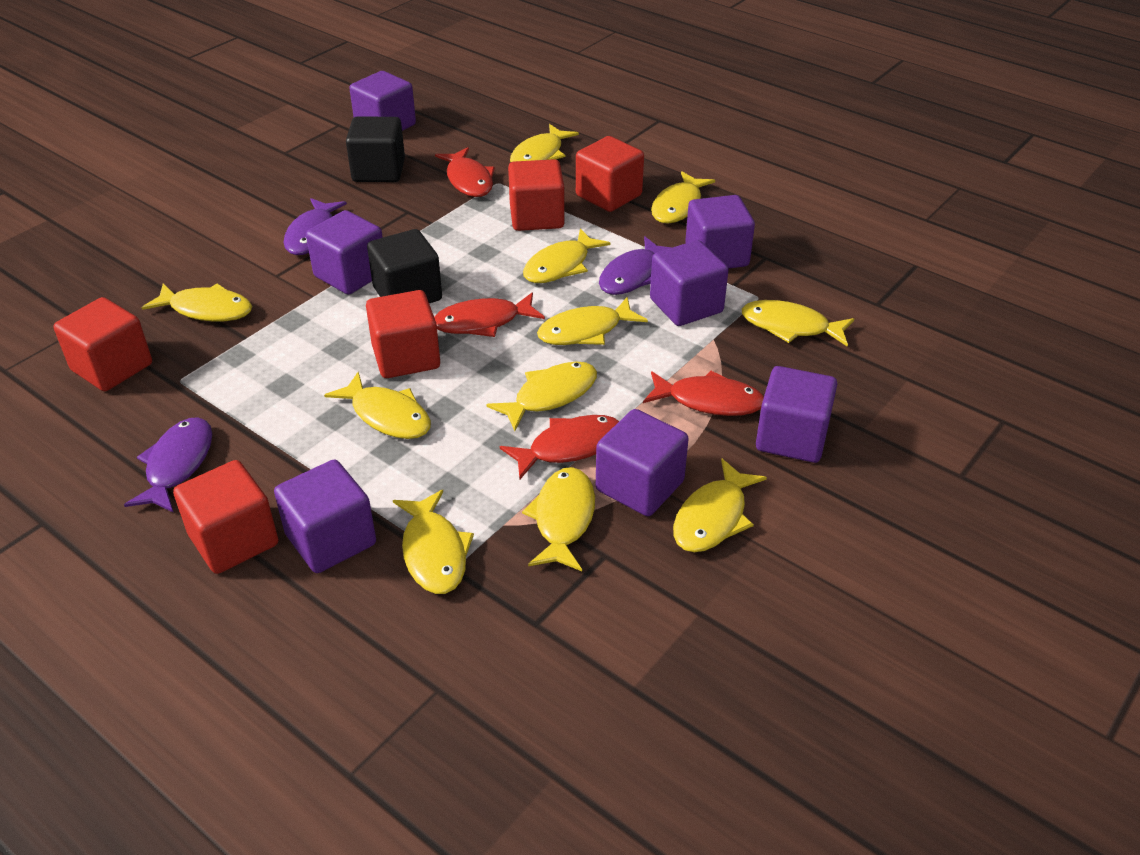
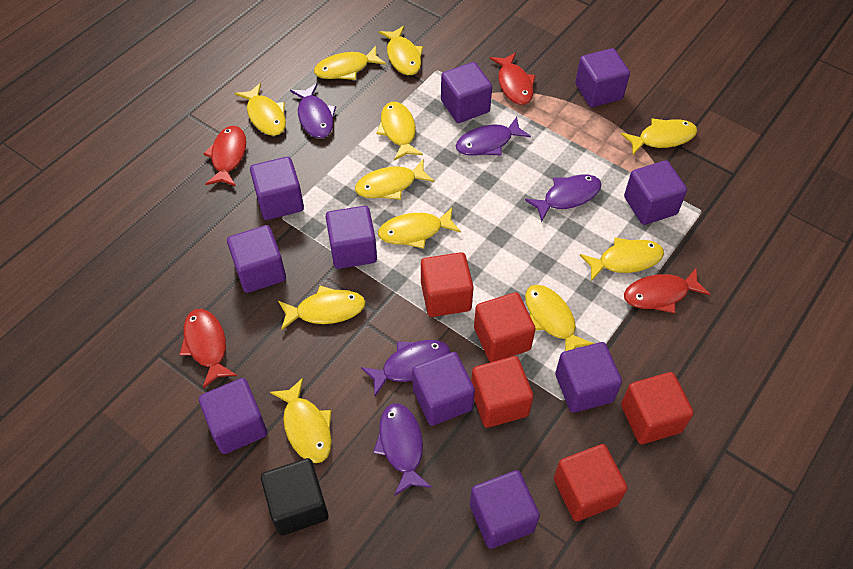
black cube: [346,117,405,182] [367,229,442,303] = 2 -> [261,458,328,536] = 1
purple cube: [274,460,376,573] [306,210,383,295] [349,71,416,131] [596,409,689,516] [650,240,729,326] [685,195,755,269] [756,366,837,463] = 7 -> [199,378,268,454] [227,225,286,293] [250,157,304,220] [326,206,377,269] [412,352,475,426] [441,62,492,123] [470,470,540,549] [555,342,622,413] [575,48,630,107] [624,160,687,225] = 10
purple fish: [124,417,212,513] [284,198,347,255] [599,236,672,295] = 3 -> [290,83,336,138] [361,340,450,396] [373,403,432,496] [456,117,531,156] [525,175,602,222] = 5

